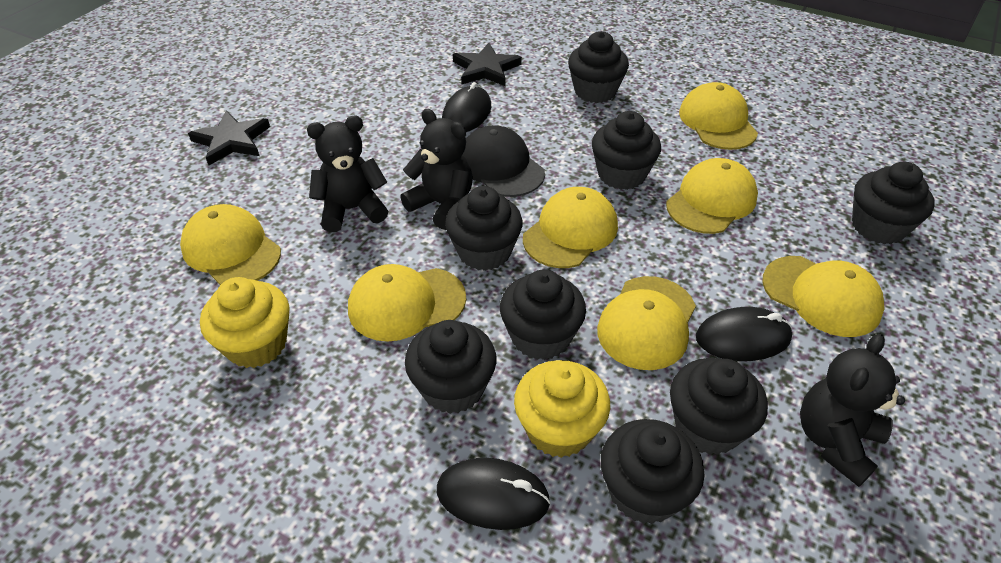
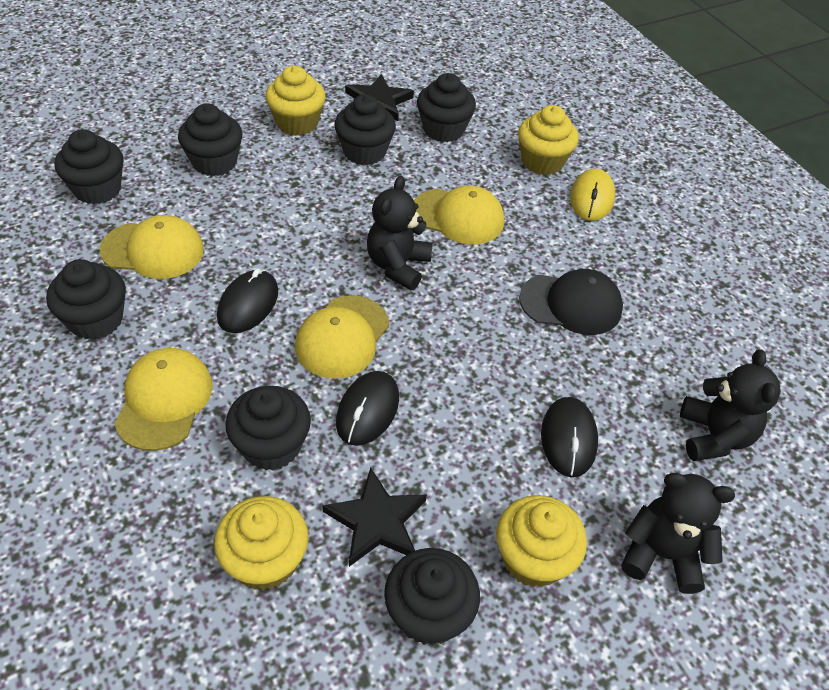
black cupcake: [405,320,496,414] [445,186,523,271] [500,270,586,360] [568,31,629,103] [592,111,661,190] [601,419,704,524] [670,358,768,455] [852,162,934,245] = 8 -> [46,259,126,340] [55,129,124,205] [178,103,242,176] [225,386,311,471] [334,94,396,165] [384,548,480,646] [417,73,476,142] = 7
yellow cap: [180,204,281,285] [348,264,466,342] [523,187,618,268] [597,276,696,370] [666,158,758,234] [679,82,758,150] [762,256,885,337] = 7 -> [100,215,204,279] [114,348,213,451] [295,295,389,379] [414,185,504,244] = 4
yellow cupcake: [200,277,290,368] [514,360,610,458] = 2 -> [214,496,308,590] [265,66,326,136] [496,495,587,587] [518,105,579,175] = 4
yellow mouse: none = 0 -> [570,168,615,221] = 1

